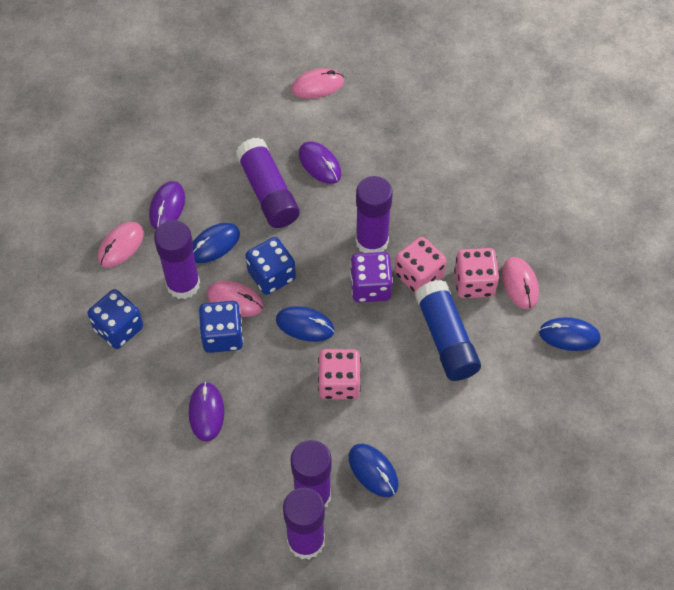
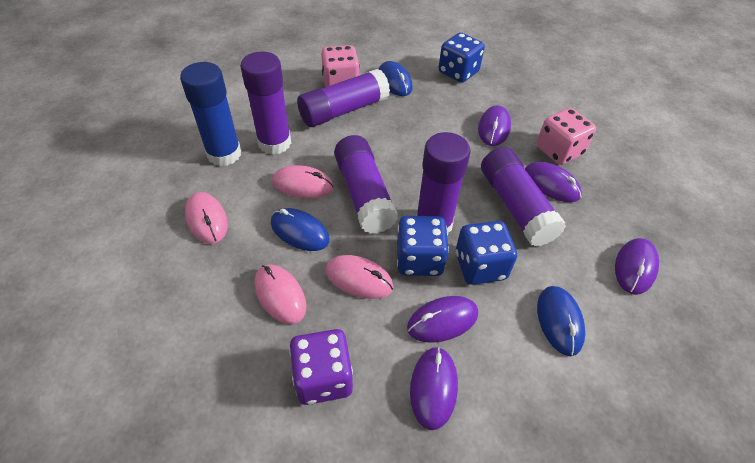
blue mouse: [193,223,240,263] [276,306,335,342] [349,444,399,497] [539,317,601,351] = 4 -> [271,208,329,251] [379,61,413,96] [537,286,585,356] = 3
pink dice: [318,349,361,399] [395,237,446,294] [454,248,499,298] = 3 -> [321,45,360,87] [536,108,596,165] = 2
purple mouse: [149,181,185,229] [189,382,224,442] [299,141,341,184] = 3 -> [407,296,478,343] [410,347,458,430] [478,105,511,146] [525,162,582,202] [615,238,659,295] = 5

